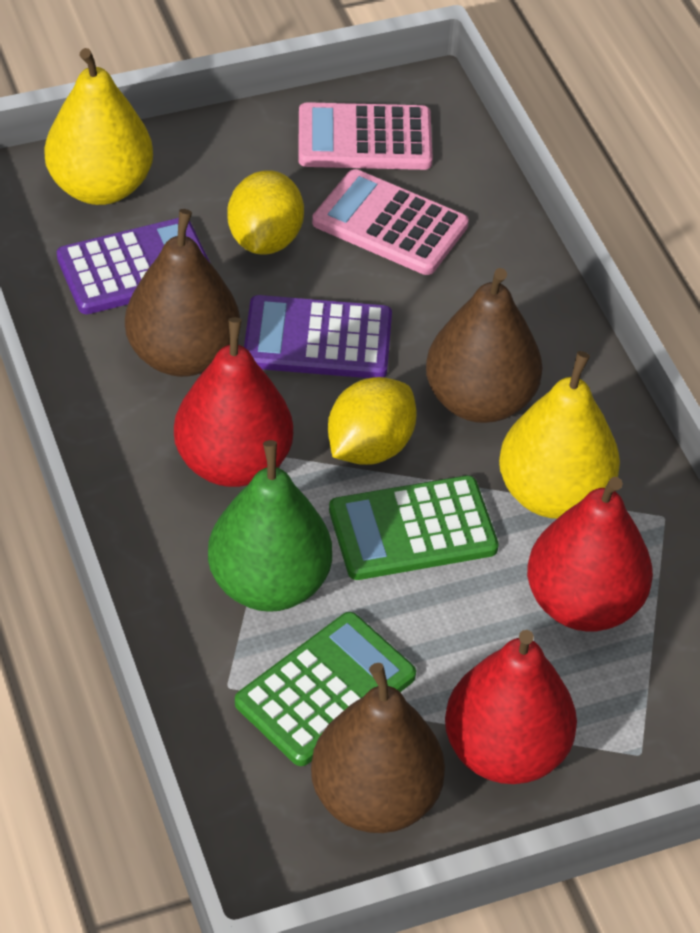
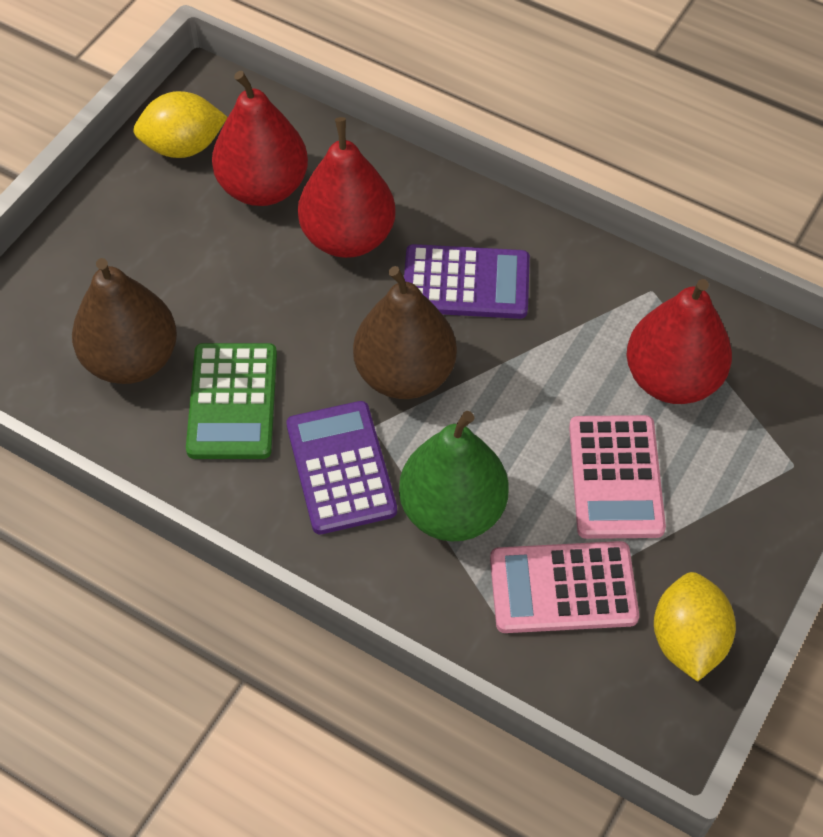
brown pear: [125,209,240,377] [311,663,445,833] [426,268,542,423] = 3 -> [72,258,177,384] [353,266,457,399] = 2
green calculator: [235,612,416,766] [329,475,499,580] = 2 -> [186,343,277,459] = 1
yellow pear: [44,48,153,205] [499,351,620,519] = 2 -> none = 0

